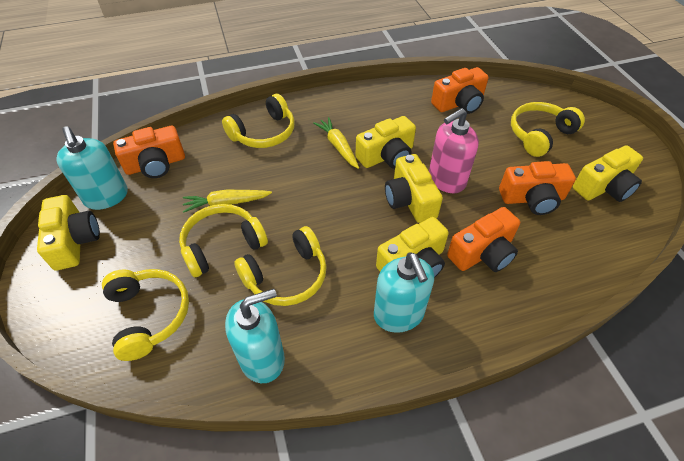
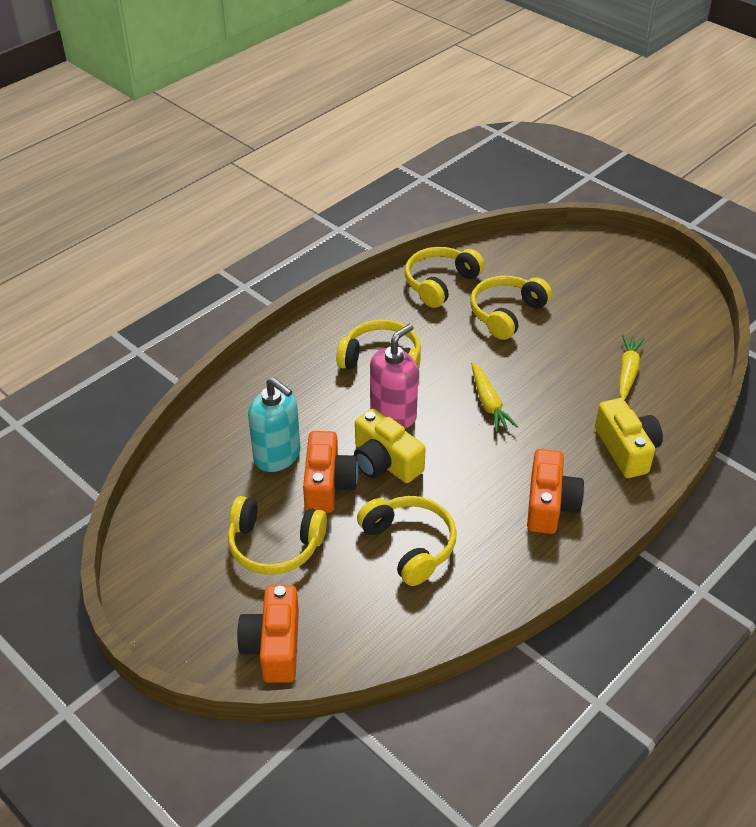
orange camera: [113,126,185,178] [431,67,489,114] [447,207,520,272] [499,161,576,215] = 4 -> [237,585,299,683] [303,431,358,513] [527,449,584,534] = 3
turquoise soap dispenser: [56,126,128,210] [225,289,285,383] [374,253,434,333] = 3 -> [248,377,300,472] = 1
yellow camera: [37,195,100,270] [355,116,416,169] [376,217,449,278] [385,154,443,223] [573,145,643,202] = 5 -> [354,409,426,483] [595,398,663,478] = 2

